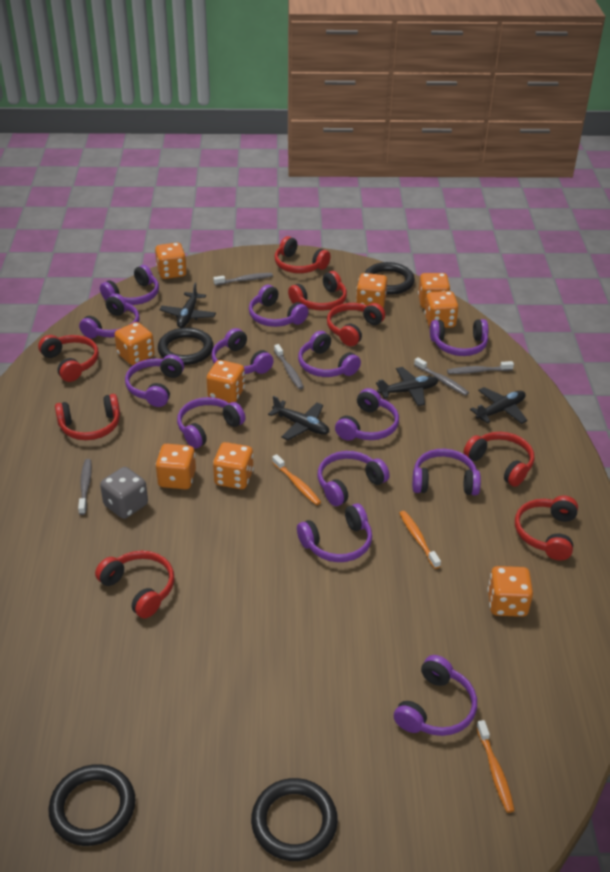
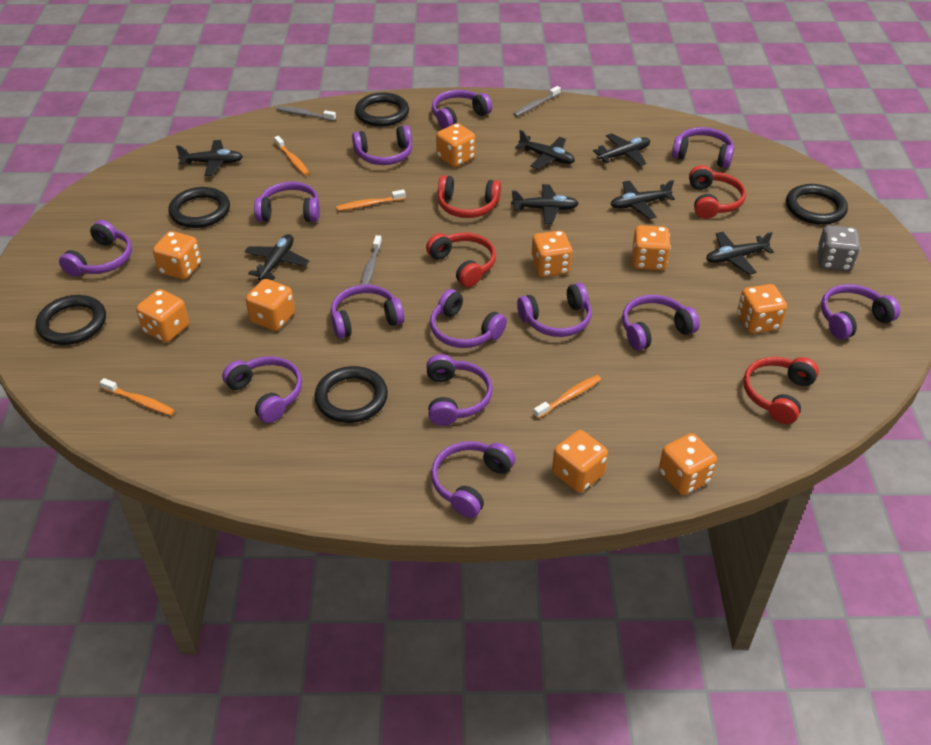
black plane: [159,283,216,328] [268,396,329,440] [376,367,439,406] [470,387,527,424] = 4 -> [176,140,243,176] [244,234,309,280] [511,184,579,224] [515,130,575,169] [593,133,650,166] [610,180,675,219] [706,232,774,275] = 7
black ring: [48,764,135,846] [158,327,214,365] [251,778,338,861] [365,262,415,295] = 4 -> [36,295,106,345] [169,187,230,228] [315,366,388,423] [355,93,409,127] [786,184,848,225] = 5
grey toothbrush: [78,459,92,515] [213,273,273,285] [274,344,304,389] [414,357,469,396] [447,361,514,374] = 5 -> [276,106,336,121] [360,235,382,285] [513,86,561,117] = 3
orange toothbrush: [272,454,321,505] [399,511,441,569] [476,720,515,813] = 3 -> [100,378,175,416] [274,136,309,176] [336,190,406,211] [533,375,601,419] = 4
red headphones: [38,335,99,382] [55,394,120,440] [95,551,174,618] [275,236,331,273] [288,271,347,311] [327,303,385,346] [463,432,534,487] [515,495,578,561] = 8 -> [426,233,496,287] [438,175,501,218] [689,165,746,219] [743,357,819,424] = 4

